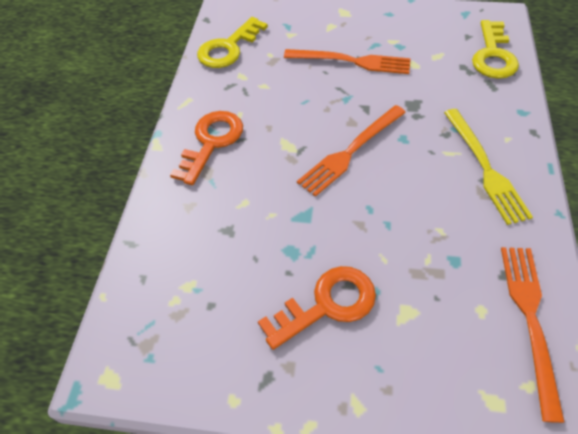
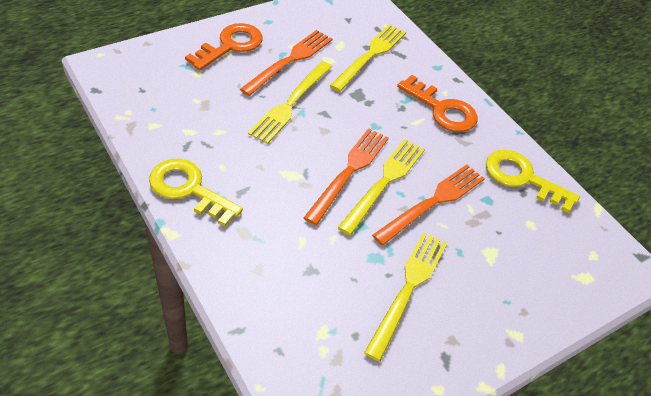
yellow fork: [444,109,533,225] = 1 -> [248,61,332,144] [330,24,406,92] [338,139,425,235] [364,232,447,361] = 4

